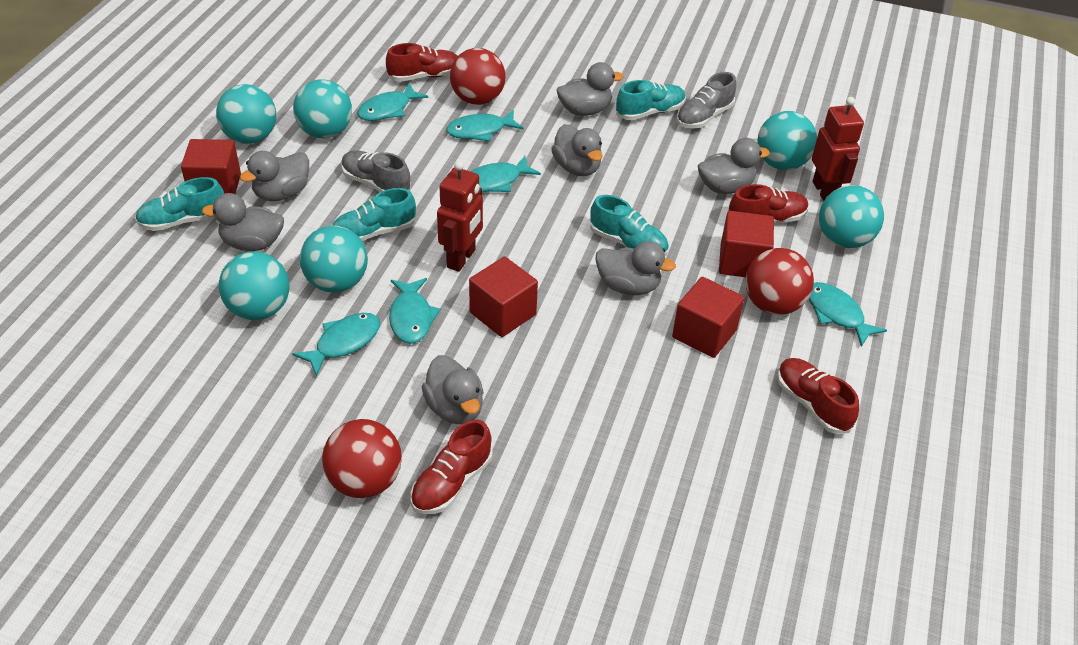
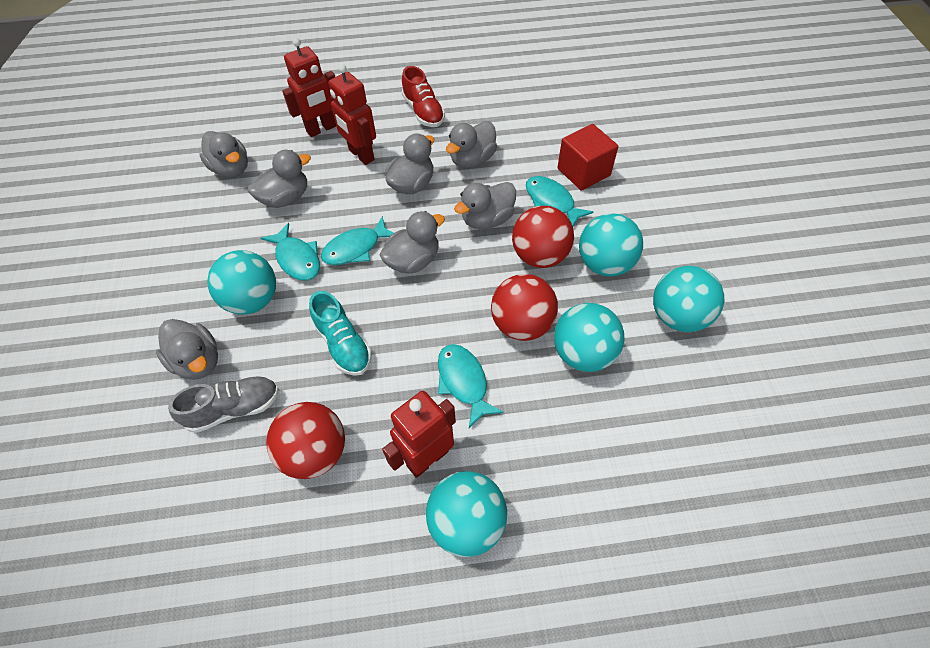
grey shoe: [341,150,411,192] [677,72,736,128] = 2 -> [168,376,279,433] = 1
red cube: [181,139,241,194] [469,257,538,337] [672,277,745,358] [719,211,774,277] = 4 -> [557,124,618,191] = 1
red robot: [437,161,483,272] [812,97,864,201] = 2 -> [282,38,336,137] [328,64,376,165] [382,391,456,478] = 3
red shoe: [386,43,458,82] [411,420,493,514] [729,184,809,222] [777,358,859,434] = 4 -> [402,66,445,127] = 1
turquoise ball: [216,84,276,144] [219,252,289,320] [293,79,352,138] [300,226,368,292] [757,111,817,170] [819,185,884,248] = 6 -> [207,250,276,315] [426,471,507,557] [554,303,625,372] [579,213,643,276] [653,266,724,332] = 5
turquoise fish: [292,313,380,377] [357,83,428,121] [389,278,441,344] [446,110,524,141] [470,156,541,192] [809,282,887,347] = 6 -> [261,223,320,281] [321,216,393,265] [438,344,504,428] [526,176,593,226] = 4
turquoise shoe: [135,177,224,231] [332,188,416,241] [590,195,669,256] [616,80,686,120] = 4 -> [309,291,372,376] = 1

